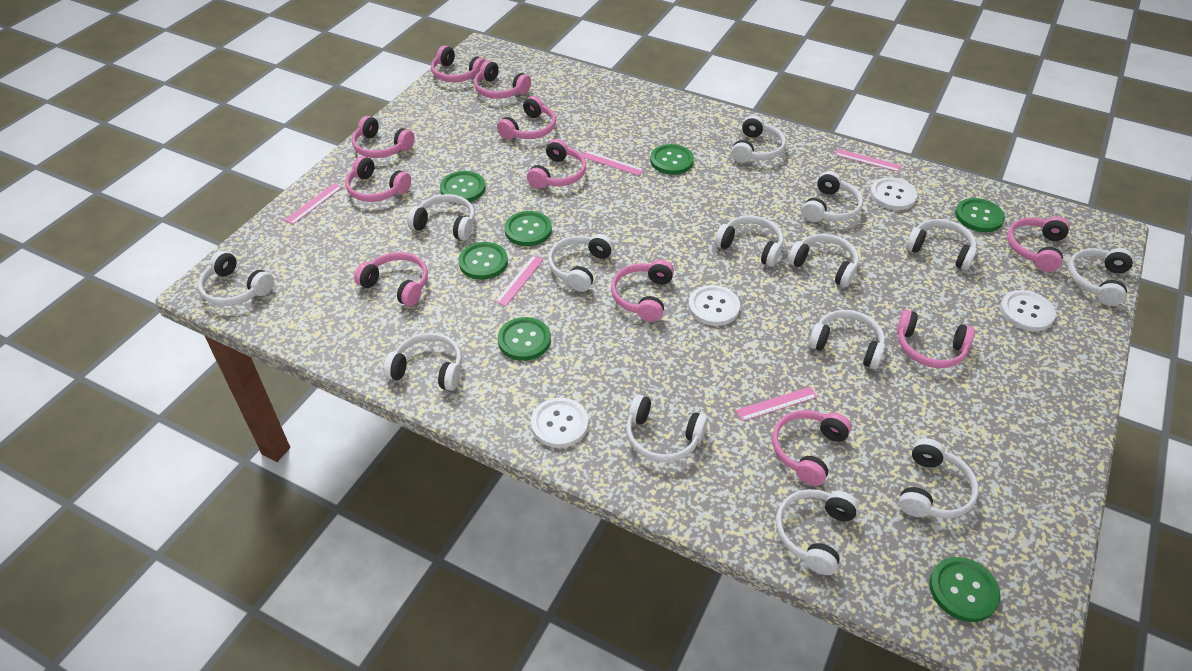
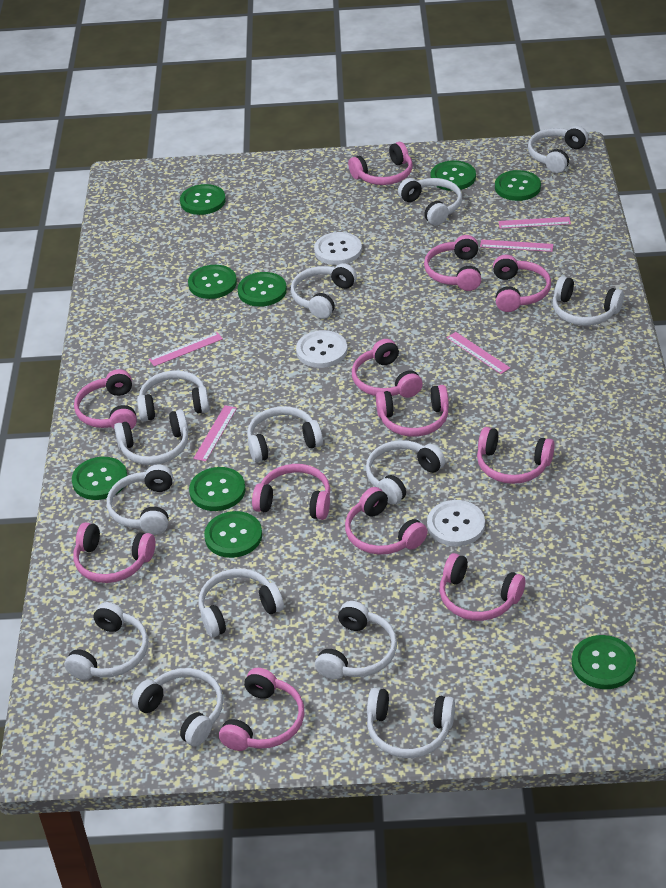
green button: [440,171,485,202] [458,242,508,280] [498,317,551,361] [504,211,552,246] [650,144,694,175] [929,557,1000,622] [955,198,1005,232] = 7 -> [72,457,128,500] [180,184,226,215] [188,265,237,299] [189,467,246,511] [204,511,262,558] [238,272,287,307] [431,160,476,191] [495,170,541,201] [572,635,636,689] = 9
pink headphones: [345,156,411,202] [352,116,415,158] [354,252,428,307] [431,45,486,82] [474,60,531,99] [497,96,556,139] [527,139,586,189] [611,260,674,322] [772,410,852,486] [897,310,975,368] [1007,216,1070,272] = 11 -> [73,522,155,583] [74,369,137,430] [219,668,304,751] [252,464,330,520] [345,487,428,555] [348,142,413,185] [352,339,423,398] [376,385,449,437] [424,235,481,291] [440,553,525,621] [477,427,555,484] [493,255,551,312] = 12
white button: [531,398,589,448] [688,285,740,326] [870,177,918,210] [1000,290,1056,331] = 4 -> [296,330,347,368] [314,232,362,265] [427,500,485,546] = 3

